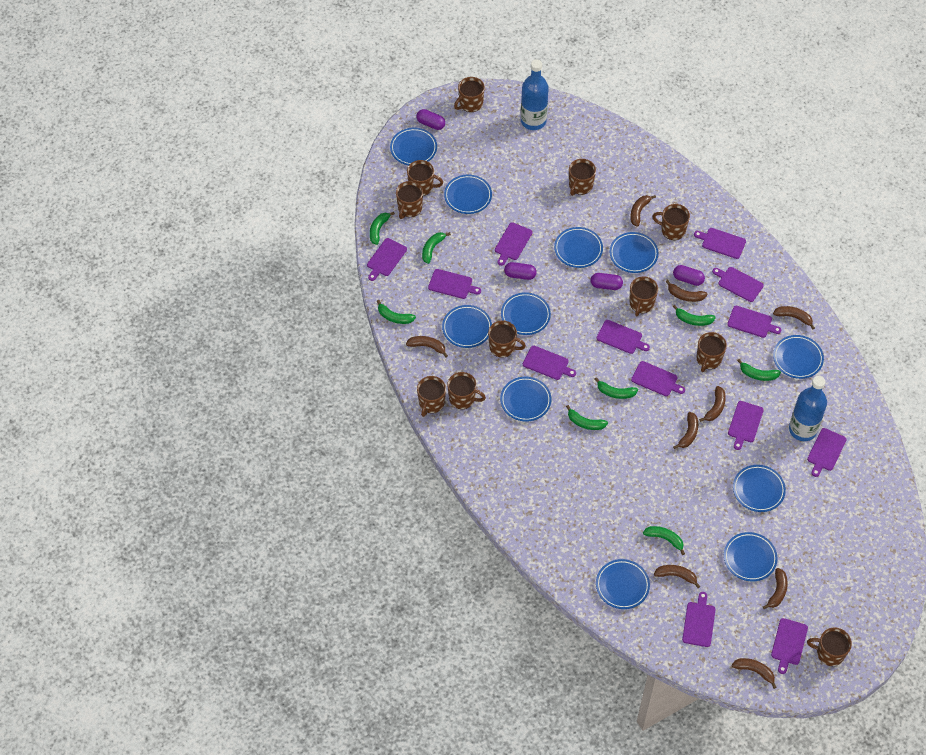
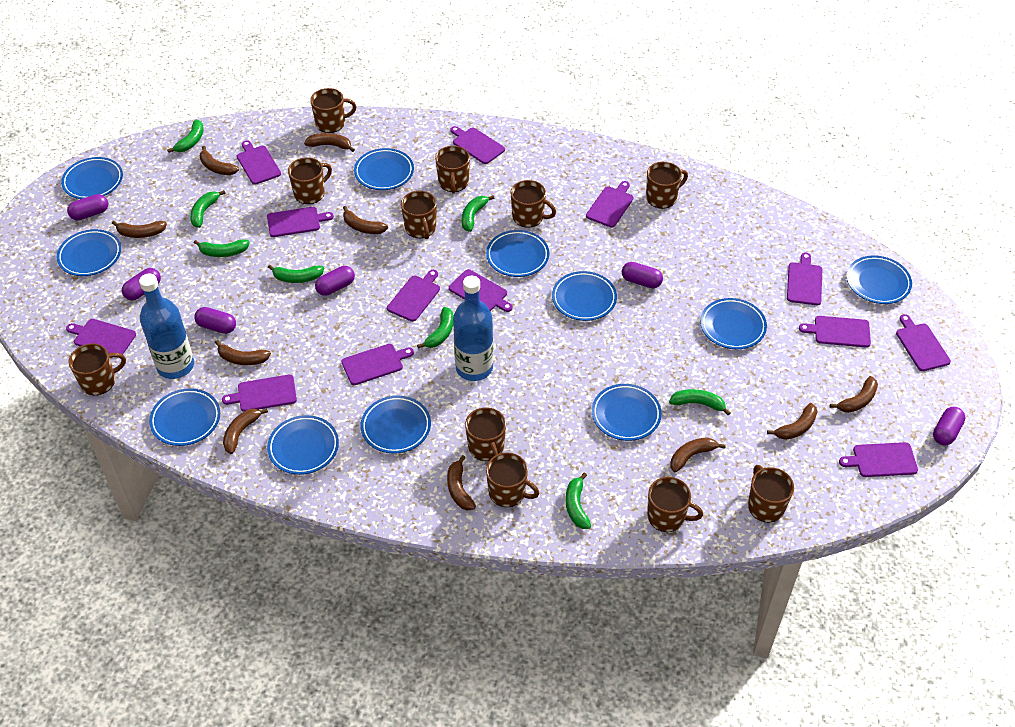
brown banana: [406,336,448,358] [630,195,656,227] [654,565,700,588] [666,280,707,302] [673,412,698,449] [699,386,726,422] [732,658,776,689] [763,568,788,610] [773,306,815,329] = 9 -> [112,221,167,238] [200,146,239,175] [215,340,271,365] [223,408,268,454] [304,133,355,152] [343,206,388,234] [447,455,476,510] [670,437,726,473] [767,403,818,440] [830,376,878,413] = 10
purple capsule: [417,109,445,130] [504,262,537,280] [591,273,623,290] [673,265,705,286] = 4 -> [67,194,108,220] [122,268,161,300] [194,307,236,334] [315,266,355,296] [622,262,663,288] [933,407,965,445] = 6

